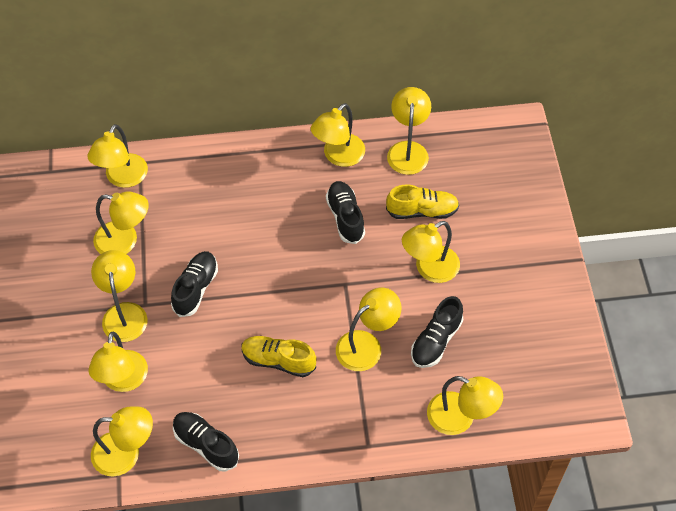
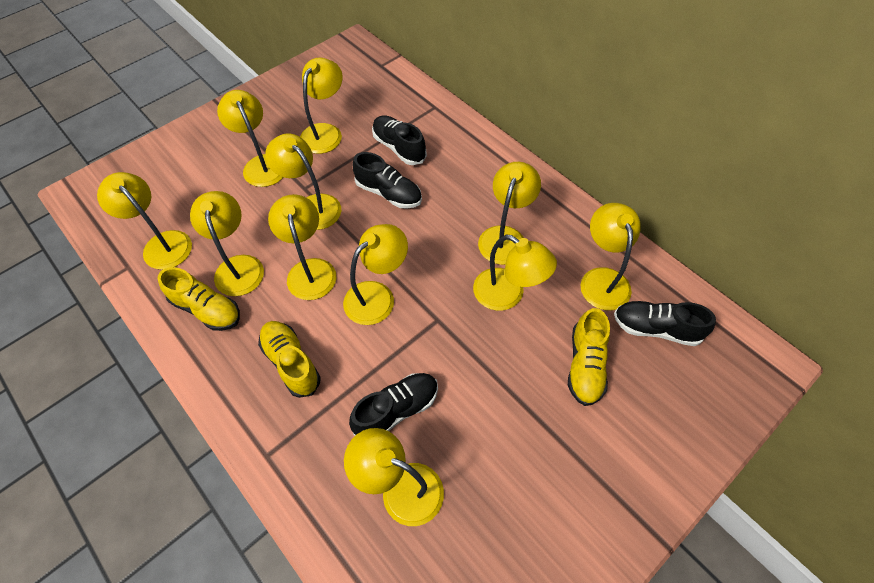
yellow lamp: [87,124,148,188] [88,332,148,392] [91,250,148,342] [91,406,153,476] [93,191,149,254] [311,103,365,167] [336,288,402,371] [387,87,431,175] [402,221,460,283] [427,376,503,435] = 10 -> [97,172,192,270] [190,191,264,296] [217,90,283,187] [265,134,341,230] [268,194,336,300] [300,58,343,154] [343,224,408,325] [344,428,444,526] [473,235,557,311] [478,162,541,265] [580,203,641,310] = 11
yellow shoe: [241,336,317,377] [386,185,459,219] = 2 -> [158,267,240,331] [258,321,321,398] [568,308,610,406] = 3

